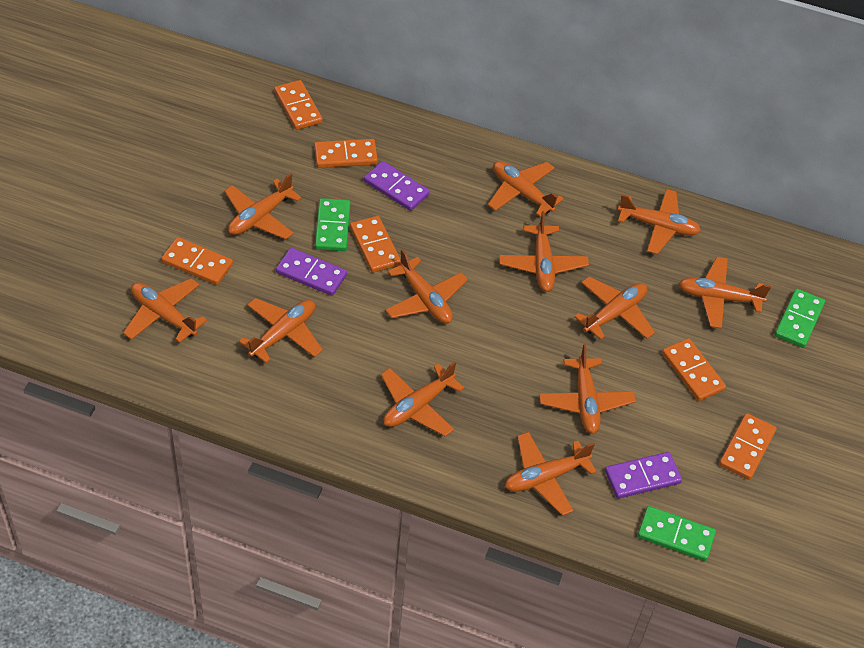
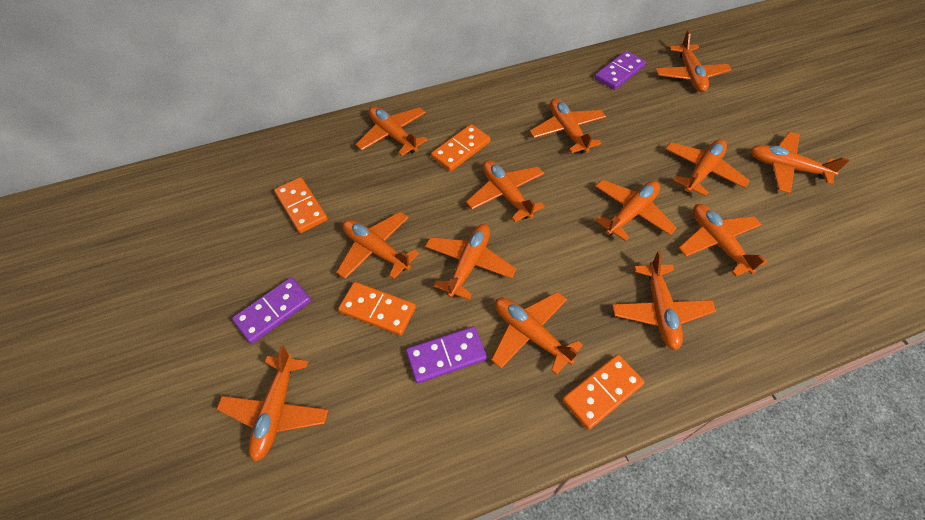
green domino: [315,198,350,251] [637,506,716,561] [775,289,825,348] = 3 -> none = 0
orange domino: [161,237,233,285] [274,80,323,130] [314,139,378,168] [350,216,401,273] [662,338,726,401] [719,413,776,480] = 6 -> [274,177,328,233] [338,282,416,336] [431,124,491,172] [562,354,645,430] = 4
orange plane: [123,278,207,343] [224,173,302,239] [239,298,323,363] [381,361,464,437] [385,249,468,324] [488,161,564,217] [499,211,589,292] [505,432,597,516] [539,344,636,434] [574,276,655,340] [618,189,701,254] [679,257,771,329] = 12 -> [217,345,328,462] [336,212,419,279] [356,106,427,156] [425,224,516,300] [466,160,545,222] [491,292,583,375] [530,98,606,154] [595,180,677,241] [612,251,716,350] [656,30,731,92] [665,139,750,197] [679,204,767,277] [750,132,849,194] = 13

